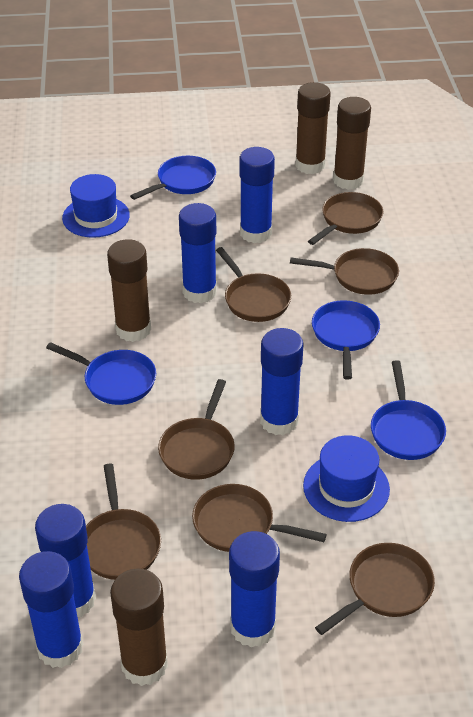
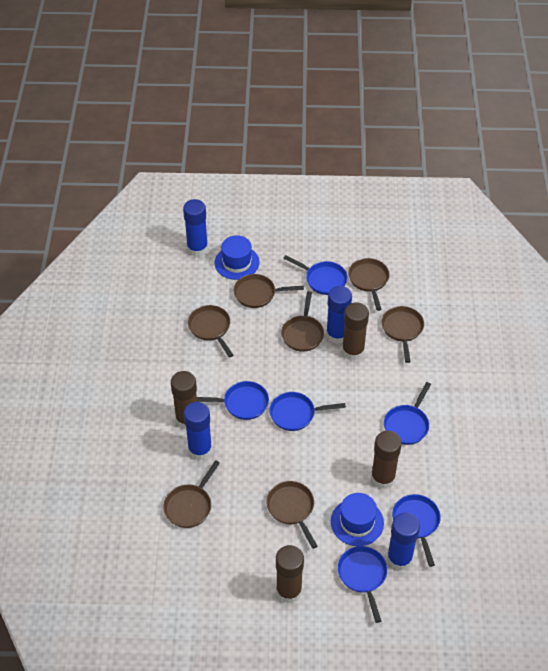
blue glue stick: [19,551,83,668] [35,504,96,617] [179,203,217,303] [229,531,280,647] [240,147,275,243] [260,328,304,435] = 6 -> [183,199,208,256] [184,402,212,460] [326,286,352,344] [387,512,420,571] = 4
blue pan: [46,342,156,405] [130,156,216,200] [312,300,380,380] [371,360,446,460] = 4 -> [197,381,269,420] [270,392,346,431] [283,255,348,295] [338,546,387,623] [384,382,431,445] [392,494,441,567] = 6

